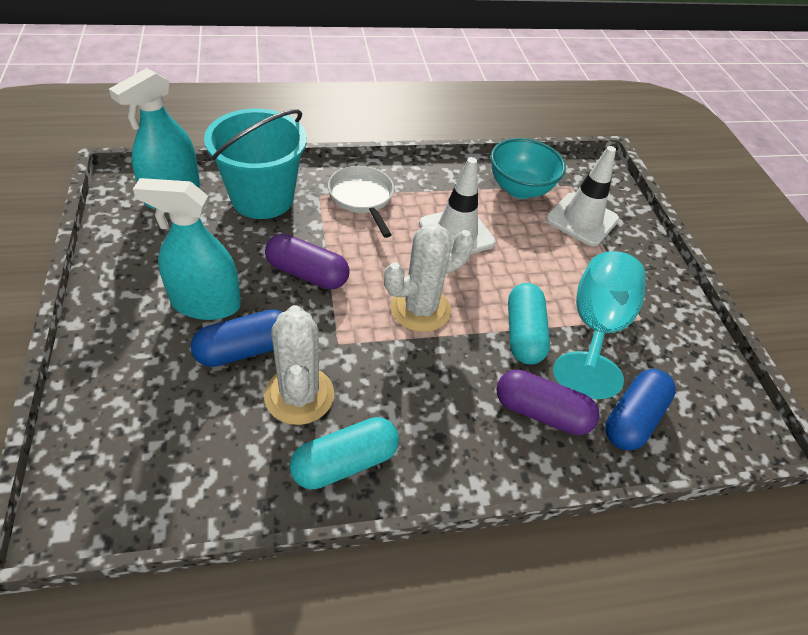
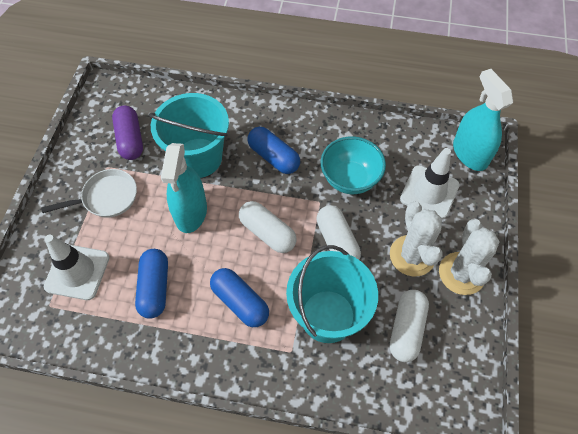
blue capsule: [191,309,282,367] [605,369,676,450] = 2 -> [135,249,168,319] [210,268,269,327] [248,127,300,174] = 3
purple capsule: [265,234,349,289] [496,369,600,435] = 2 -> [112,105,143,160] = 1
turquoise bucket: [204,109,307,219] = 1 -> [149,93,229,178] [286,245,378,343] = 2
turquoise capsule: [290,417,399,489] [508,283,550,365] = 2 -> none = 0
turquoise goblet: [553,251,646,399] = 1 -> none = 0
white capsule: none = 0 -> [239,201,297,253] [316,205,361,260] [390,290,429,362] = 3

